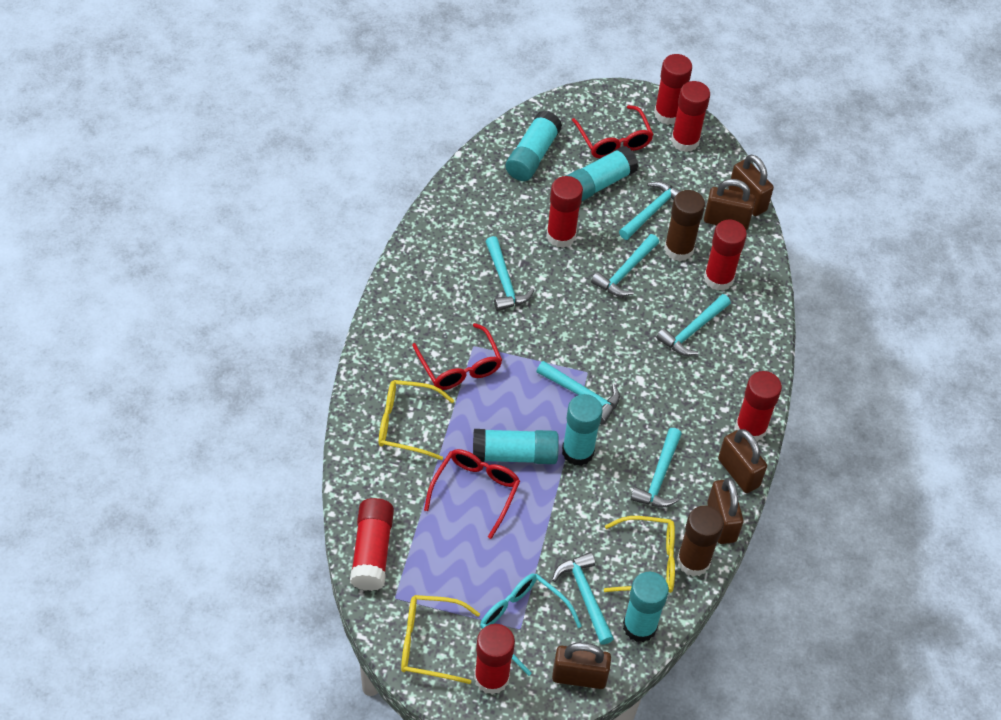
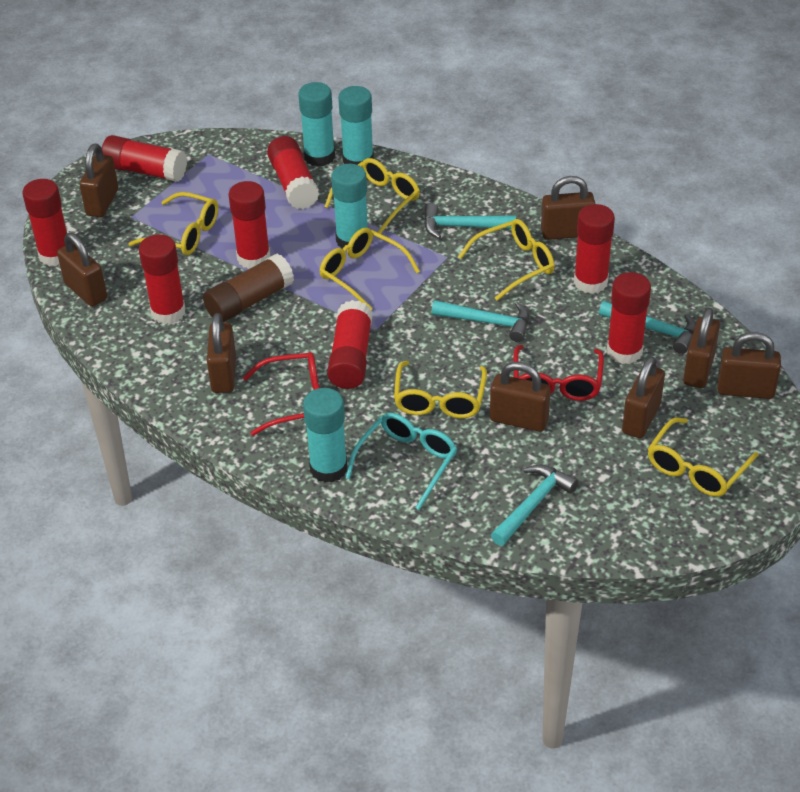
brown glue stick: [664,190,705,261] [677,506,724,576] = 2 -> [203,253,294,323] = 1
brown padlock: [552,642,611,689] [704,179,755,230] [707,478,743,544] [718,429,767,493] [728,154,774,216] = 5 -> [57,233,107,307] [79,144,118,217] [207,313,236,393] [490,362,551,432] [541,176,596,240] [622,356,665,438] [683,308,720,388] [718,332,781,399] = 8
red glasses: [412,323,502,390] [424,449,520,539] [572,105,654,158] = 3 -> [243,352,320,436] [513,345,604,401] = 2
red glue stick: [350,498,394,591] [474,624,515,695] [546,176,583,248] [654,54,692,125] [671,81,710,152] [704,220,747,291] [735,371,782,441] = 7 -> [23,179,67,266] [102,135,187,182] [139,234,186,324] [228,181,271,269] [267,136,320,209] [327,300,373,389] [574,204,615,294] [607,272,651,364] = 8
turquoise glue stick: [473,429,559,464] [505,110,562,181] [562,394,603,466] [566,146,638,202] [623,572,669,643] = 5 -> [298,82,335,167] [303,388,347,483] [331,164,368,251] [338,86,374,165] = 4
turquoise hammer: [485,236,534,311] [536,361,620,424] [552,552,614,645] [591,234,659,297] [619,181,681,240] [630,428,682,507] [656,294,731,356] = 7 -> [424,203,516,239] [432,300,529,342] [491,464,578,546] [599,301,696,354] = 4
yellow glasses: [379,380,454,460] [401,595,480,684] [604,516,675,593] = 3 -> [128,192,218,255] [319,227,420,310] [324,158,420,234] [394,361,487,418] [458,219,555,301] [648,417,758,497] = 6

